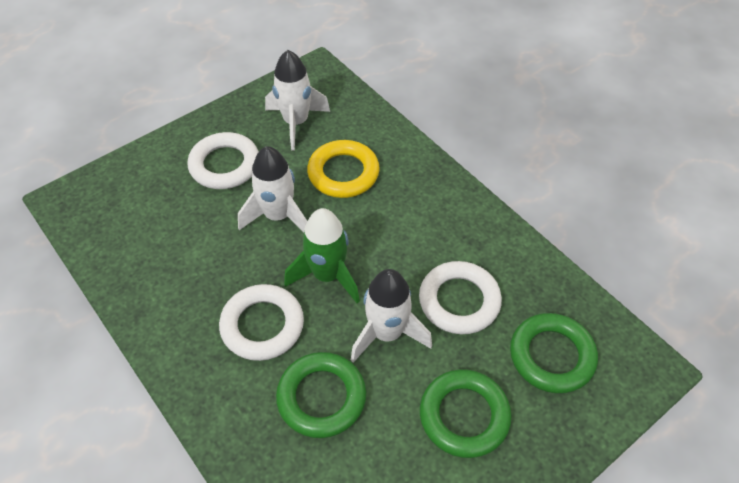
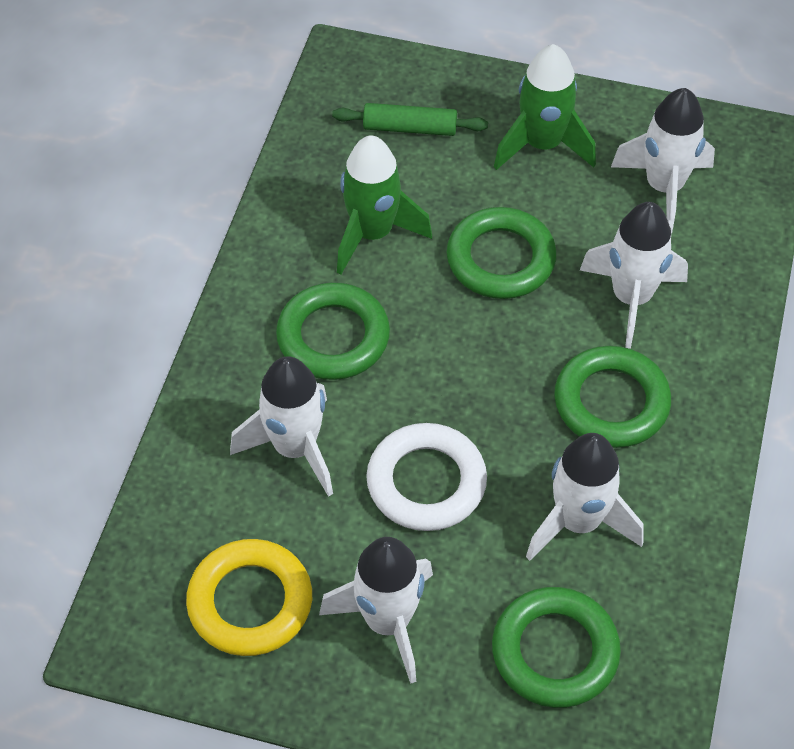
green ring: [276,352,366,438] [420,369,512,458] [510,313,598,393] = 3 -> [276,282,390,380] [447,207,557,299] [492,587,621,708] [554,346,671,448] = 4
green rocket: [284,208,360,303] = 1 -> [337,135,432,274] [494,44,596,170] = 2
green rolling pin: none = 0 -> [332,103,488,136] = 1
white ring: [188,132,259,189] [219,284,304,361] [419,261,502,334] = 3 -> [366,423,487,531] = 1
white rocket: [238,146,307,233] [265,50,330,151] [351,269,432,363] = 3 -> [230,356,333,497] [319,537,433,684] [526,433,644,561] [580,202,688,349] [611,88,715,234] = 5

